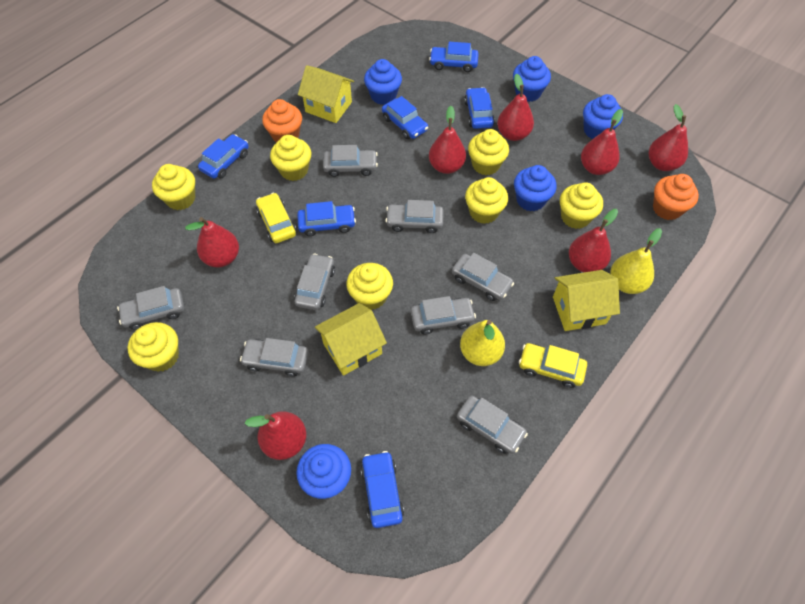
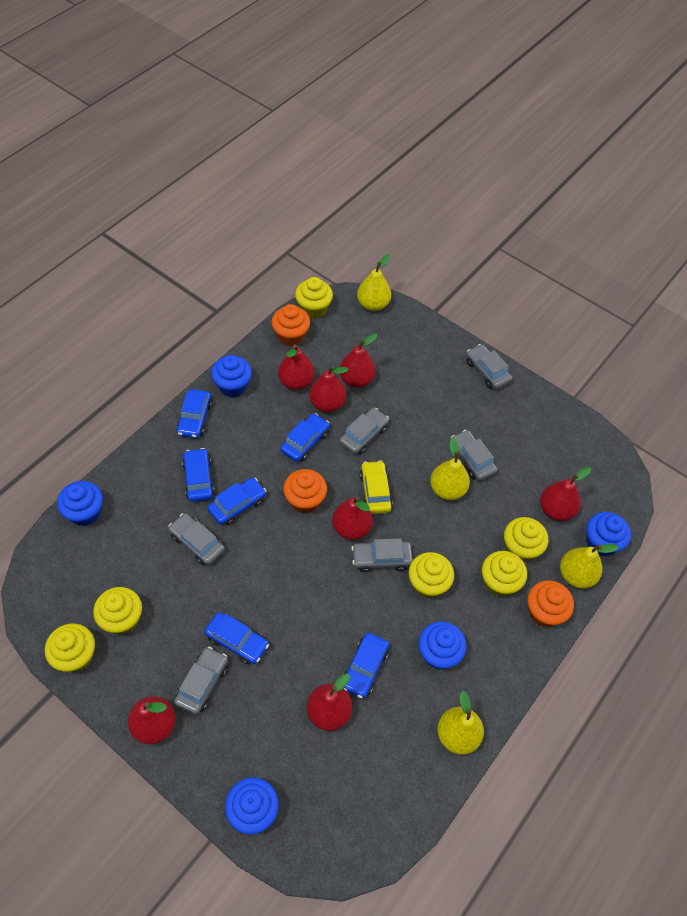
grey car: [117,286,184,330] [240,338,309,377] [294,253,335,310] [323,145,378,177] [385,200,444,233] [411,296,476,334] [452,253,514,301] [457,396,528,454] = 8 -> [168,513,225,565] [174,647,228,715] [339,408,389,454] [351,538,413,572] [450,430,497,481] [466,344,512,389] = 6
orange cupcake: [262,99,302,143] [653,174,699,220] = 2 -> [272,304,310,346] [283,469,327,514] [528,580,574,627] = 3
yellow car: [256,192,297,243] [519,343,587,388] = 2 -> [359,461,393,514] = 1
yellow cupcake: [128,322,179,372] [152,164,195,210] [270,135,311,181] [347,263,393,310] [465,177,508,224] [468,129,509,175] [560,182,603,229] = 7 -> [45,624,95,672] [93,587,142,635] [295,277,333,319] [408,552,454,599] [482,551,527,597] [504,517,548,562] = 6
yellow house: [298,65,354,123] [315,303,387,376] [553,270,620,331] = 3 -> none = 0
yellow pear: [460,320,505,366] [610,228,662,294] = 2 -> [357,254,391,311] [430,438,470,500] [437,691,484,755] [560,544,619,589] = 4

